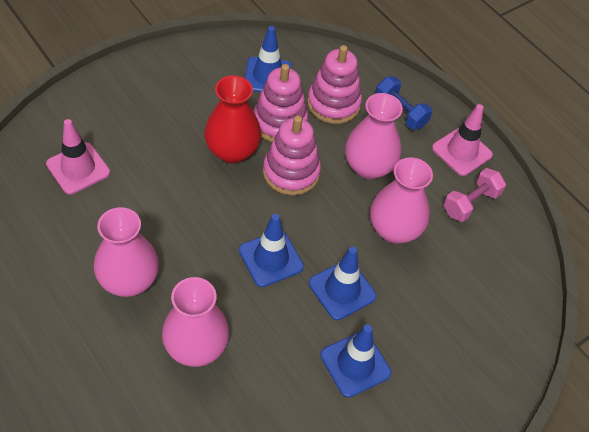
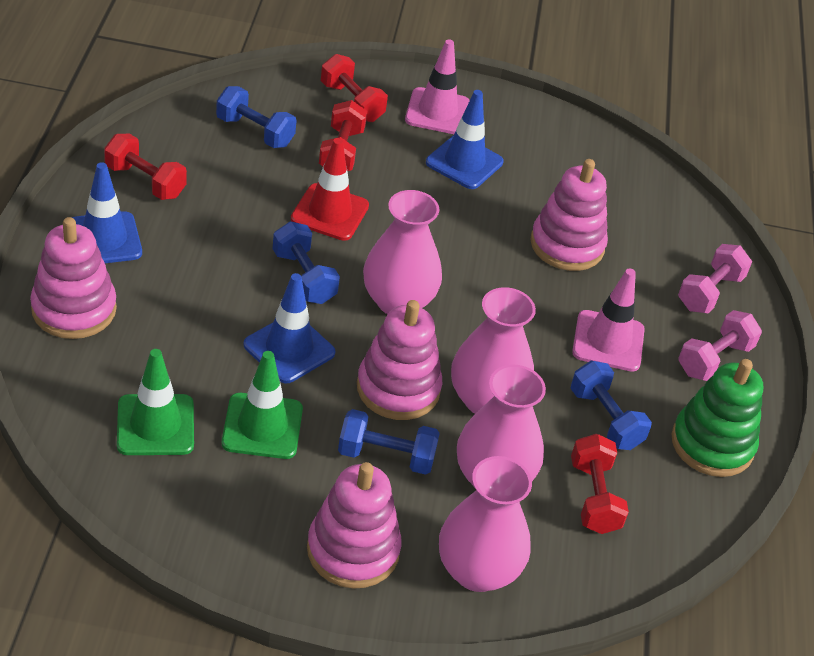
blue dumbbell: [375,76,433,130] = 1 -> [216,86,297,148] [273,222,340,304] [338,409,440,475] [570,361,652,450] = 4
blue traffic cone: [239,214,304,287] [245,26,292,92] [309,247,377,320] [320,324,391,398] = 4 -> [72,162,142,263] [244,273,335,383] [426,90,504,189] = 3
green stacking toy: none = 0 -> [672,359,763,477] = 1
green traffic cone: none = 0 -> [117,349,194,455] [222,351,303,459] = 2
pink dumbbell: [444,168,506,222] = 1 -> [678,244,752,313] [678,310,762,381] = 2
pink stacking toy: [253,64,308,142] [263,116,321,195] [307,45,362,124] = 3 -> [30,217,117,339] [307,462,402,589] [357,300,442,420] [530,159,608,271] = 4
red dumbbell: none = 0 -> [104,134,187,200] [319,100,367,171] [321,54,388,122] [571,434,629,534] = 4
red traffic cone: none = 0 -> [291,138,369,241] = 1
red vase: [204,76,261,163] = 1 -> none = 0

